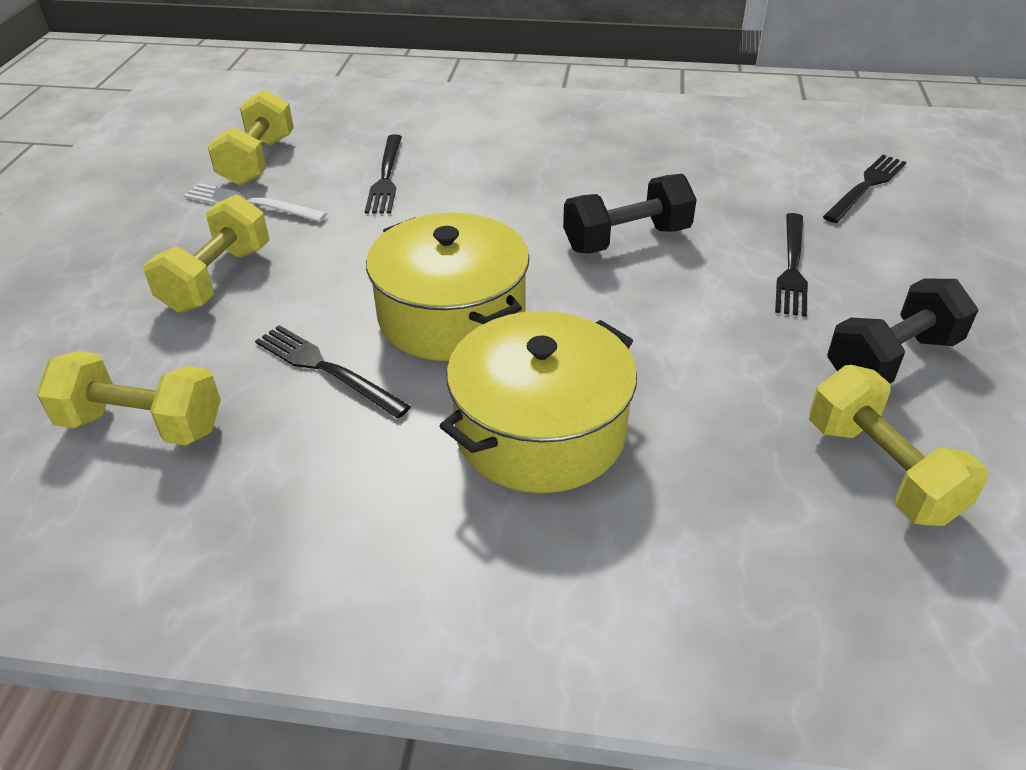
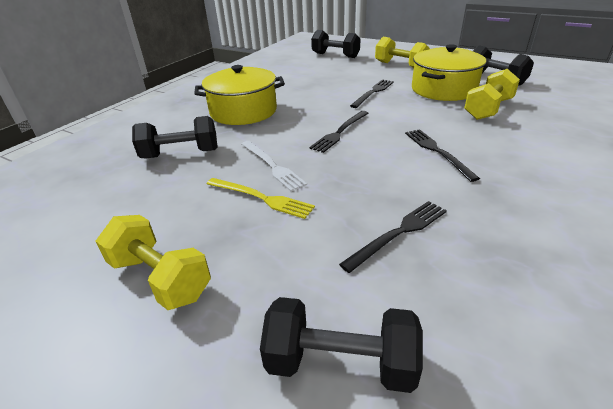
black dumbbell: [563,174,697,254] [827,279,979,384] = 2 -> [132,116,217,158] [260,297,423,393] [311,30,360,58] [473,45,534,86] = 4
yellow dumbbell: [37,351,221,446] [143,194,269,313] [208,89,294,186] [809,365,988,526] = 4 -> [95,215,211,310] [375,37,430,68] [464,69,520,120] = 3
yellow fork: none = 0 -> [207,178,315,219] = 1

